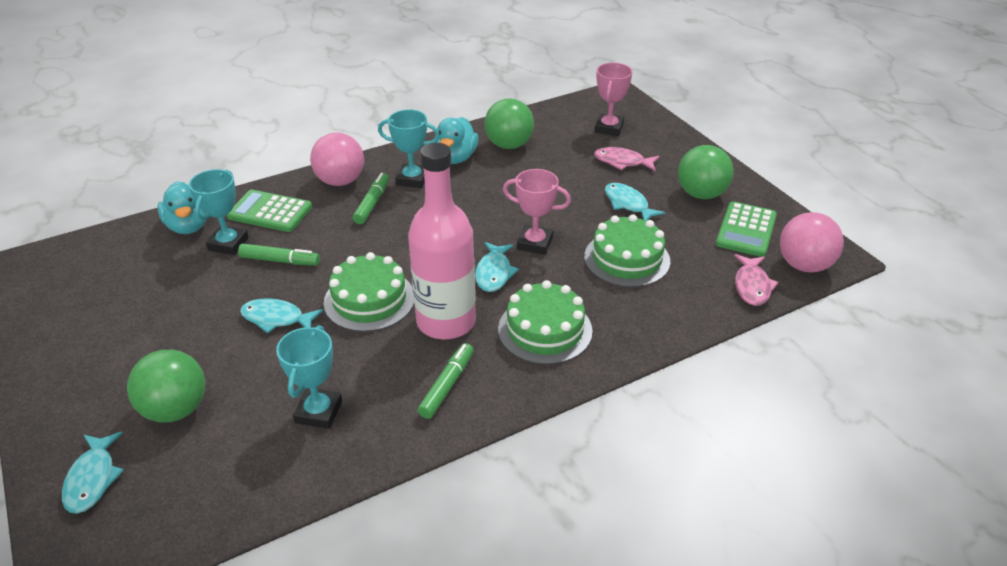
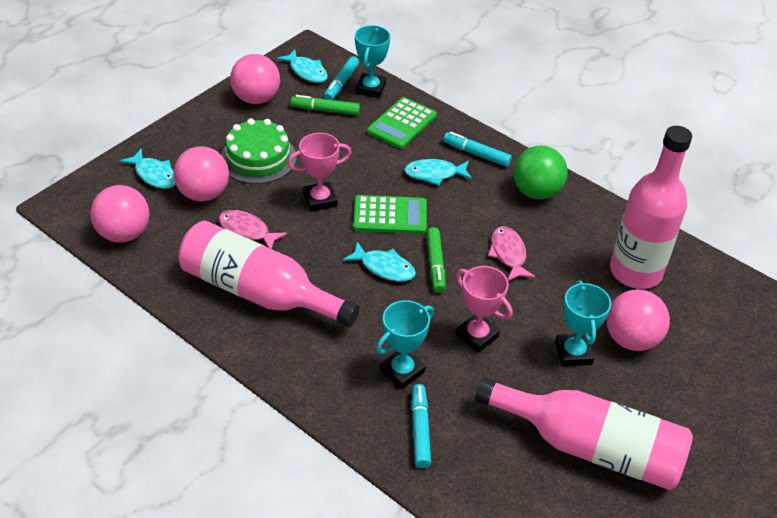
green ball: [127,350,205,423] [484,99,534,149] [678,145,734,199] = 3 -> [513,146,568,200] = 1
green cake: [324,252,414,332] [498,280,592,365] [584,214,670,287] = 3 -> [221,118,297,184] = 1
green marker: [238,244,320,265] [353,173,389,224] [418,343,474,419] = 3 -> [291,95,360,115] [426,227,445,293] = 2
pink ball: [310,133,364,186] [780,212,844,273] = 2 -> [90,185,149,243] [173,146,229,202] [230,54,280,104] [606,289,670,351] = 4
pink bottle: [408,143,476,339] = 1 -> [178,221,360,327] [475,377,693,490] [610,126,692,289] = 3
turquoise duck: [158,181,207,234] [434,117,479,164] = 2 -> none = 0
turquoise marker: none = 0 -> [324,56,359,100] [411,384,431,468] [443,132,512,167] = 3

